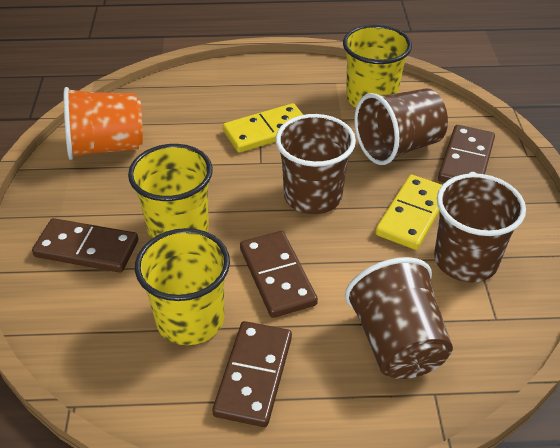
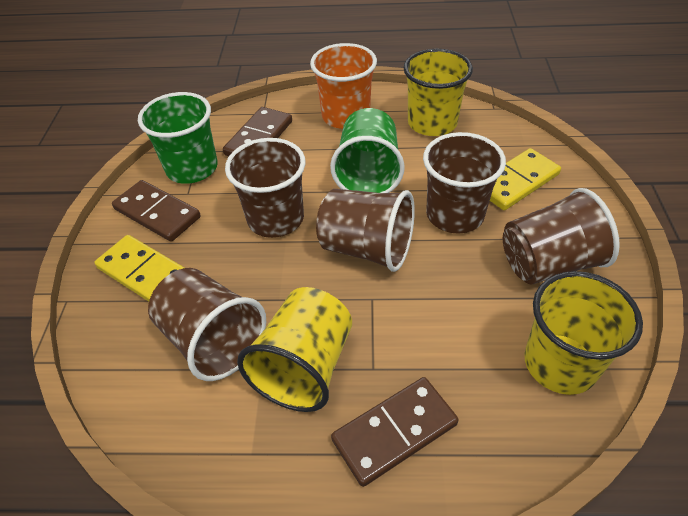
brown cup: [276,114,356,214] [345,257,453,379] [354,88,448,165] [434,173,526,283] = 4 -> [148,268,266,381] [225,138,305,238] [316,189,415,272] [423,132,506,234] [503,188,620,284] = 5
brown domino: [32,218,138,273] [212,321,292,427] [240,231,318,318] [438,125,495,183] = 4 -> [112,180,201,242] [223,107,292,156] [331,377,459,487] = 3
green cup: none = 0 -> [138,92,218,184] [330,108,405,193] = 2

